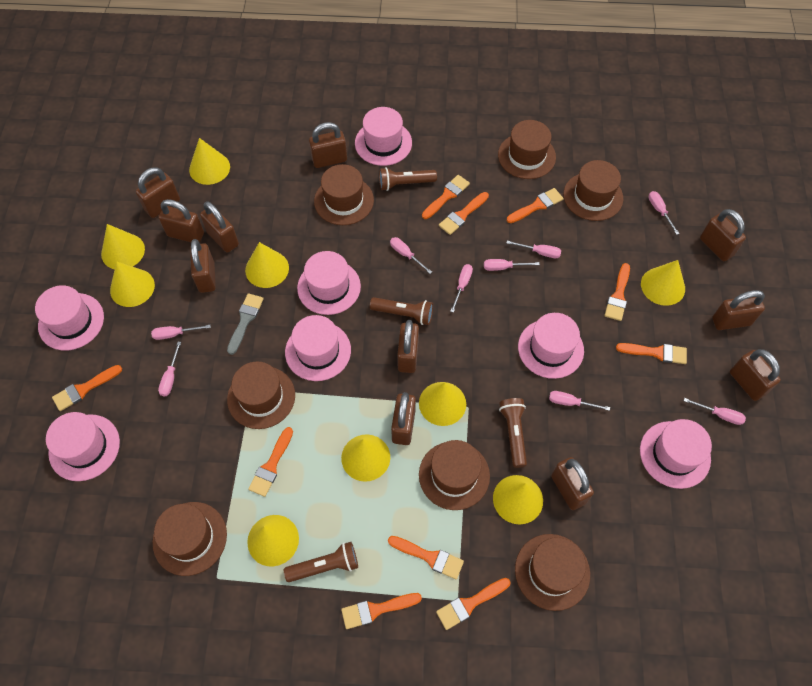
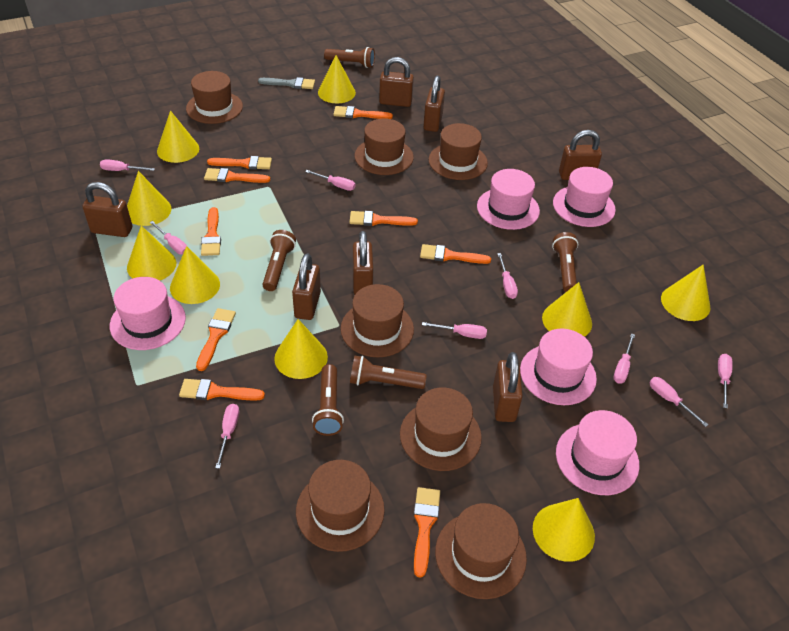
brown flashlight: [284,542,358,582] [370,297,433,325] [379,167,437,191] [499,398,527,468] = 4 -> [262,230,296,291] [312,364,344,436] [324,47,375,68] [350,356,427,389] [552,232,578,292] = 5
brown padlock: [136,167,180,218] [159,199,204,242] [190,239,216,293] [200,201,239,253] [309,122,347,168] [391,392,416,445] [397,320,419,373] [551,457,594,510] [700,209,746,261] [712,290,765,330] [730,349,781,401] = 11 -> [83,182,132,237] [292,253,321,320] [353,231,373,294] [379,57,414,107] [423,76,445,132] [493,352,523,422] [559,130,602,180] = 7
orange brush: [52,365,122,411] [248,427,293,497] [341,593,422,629] [388,536,464,579] [422,175,470,219] [436,578,510,630] [439,192,489,235] [507,188,563,223] [605,263,630,321] [616,343,687,364] = 10 -> [179,379,265,401] [196,308,236,371] [201,207,221,256] [204,168,270,183] [207,156,272,170] [333,106,393,119] [349,211,418,226] [414,487,440,578] [420,244,491,264] = 9
pink hat: [35,285,104,350] [46,412,120,481] [285,315,351,381] [297,251,361,315] [355,107,412,166] [518,313,584,379] [640,419,712,489] = 7 -> [110,277,186,350] [477,169,540,230] [520,329,597,405] [553,167,616,227] [556,410,639,495] = 5

